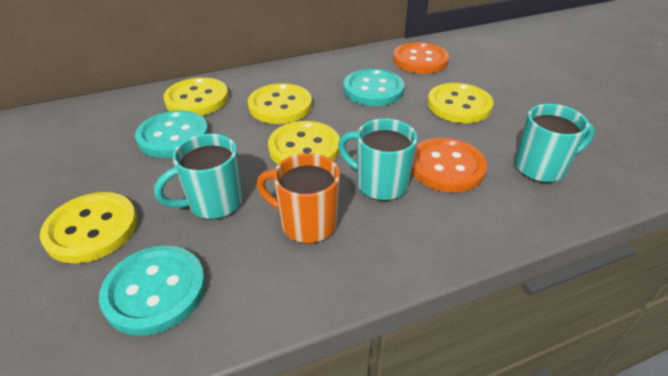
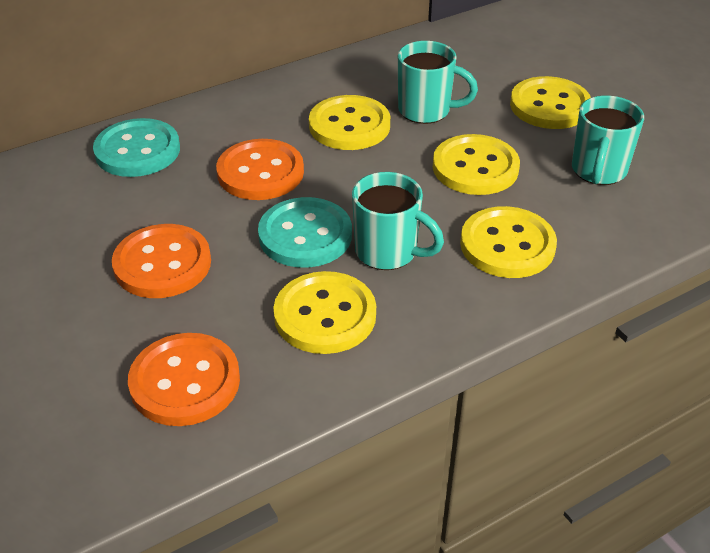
orange button: [393,42,449,74] [411,138,487,192] = 2 -> [112,224,211,298] [128,333,240,426] [216,139,304,200] = 3
orange mug: [257,153,340,244] = 1 -> none = 0
turquoise button: [99,246,206,336] [135,110,209,158] [344,69,404,106] = 3 -> [93,118,180,177] [258,197,352,268] = 2

